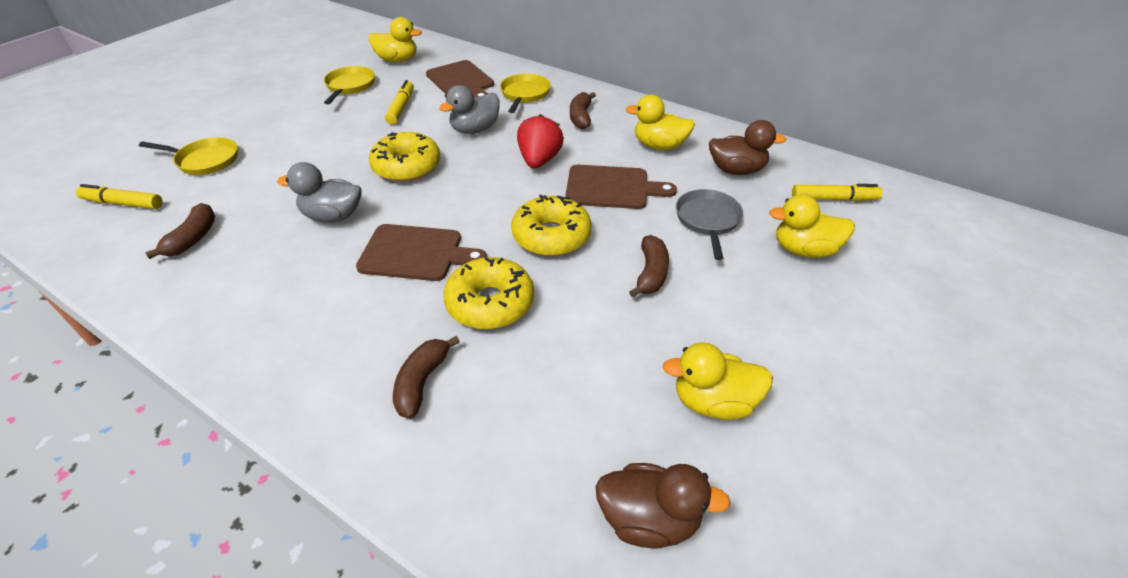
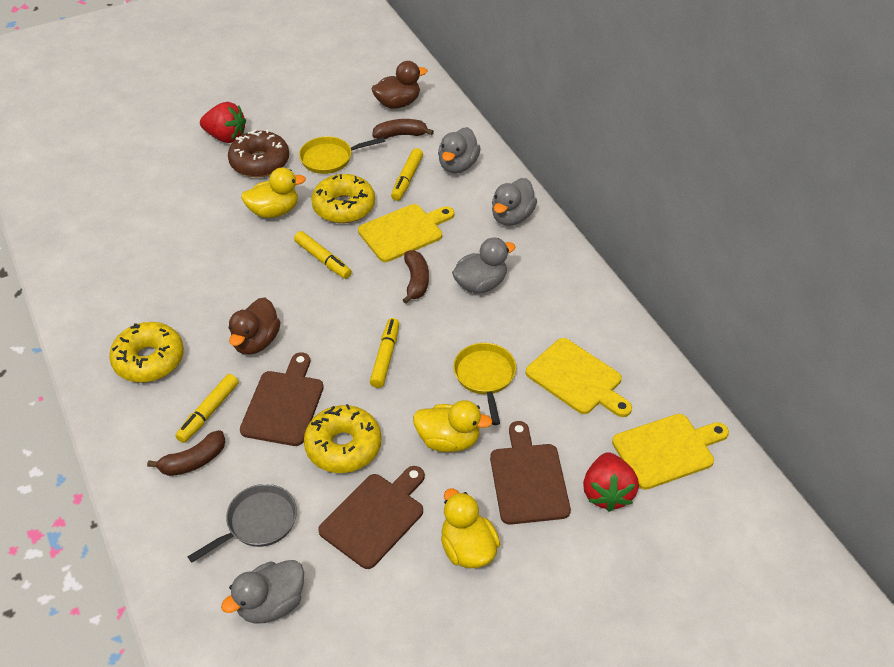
brown banana: [145,203,215,259] [393,336,460,419] [570,92,596,129] [629,235,669,297] = 4 -> [147,430,226,476] [373,119,434,139] [403,250,429,304] = 3
brown donut: none = 0 -> [228,129,289,177] = 1
grey duck: [277,162,361,222] [439,85,500,134] = 2 -> [221,560,304,624] [438,127,481,174] [452,238,516,294] [492,178,537,226] = 4
red strawberry: [517,114,564,168] = 1 -> [200,102,246,143] [583,452,639,512] = 2
yellow cutting board: none = 0 -> [358,204,454,262] [526,338,632,417] [612,414,729,490] = 3
yellow duck: [368,17,422,62] [626,95,695,150] [663,342,773,420] [769,194,855,258] = 4 -> [241,167,306,218] [413,400,493,452] [441,488,500,568] = 3
yellow marker: [76,184,163,209] [385,80,414,124] [792,184,883,201] = 3 -> [175,374,239,443] [294,231,352,279] [370,318,399,388] [391,148,423,201] = 4
yellow pan: [139,137,238,175] [324,66,375,104] [500,73,551,113] = 3 -> [299,136,385,174] [453,343,516,425] = 2

